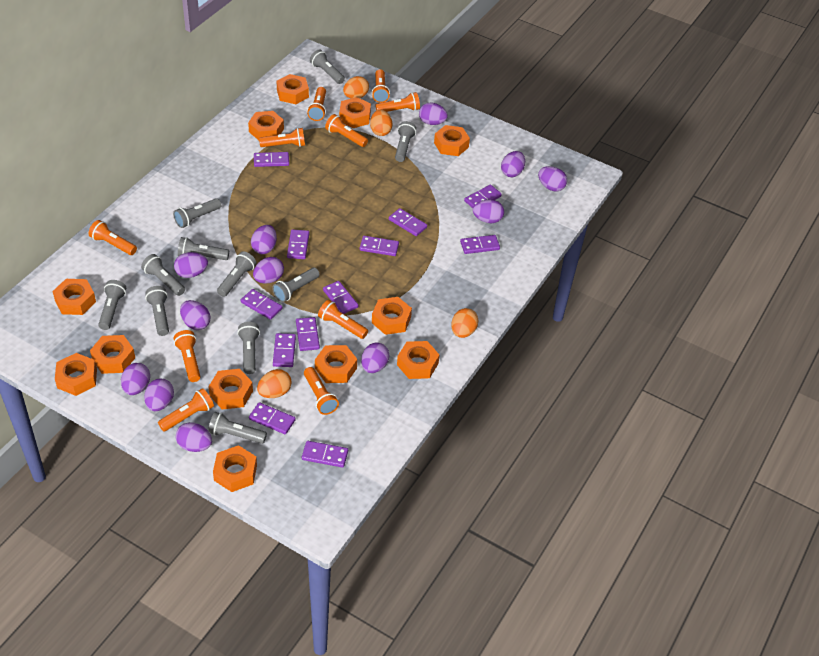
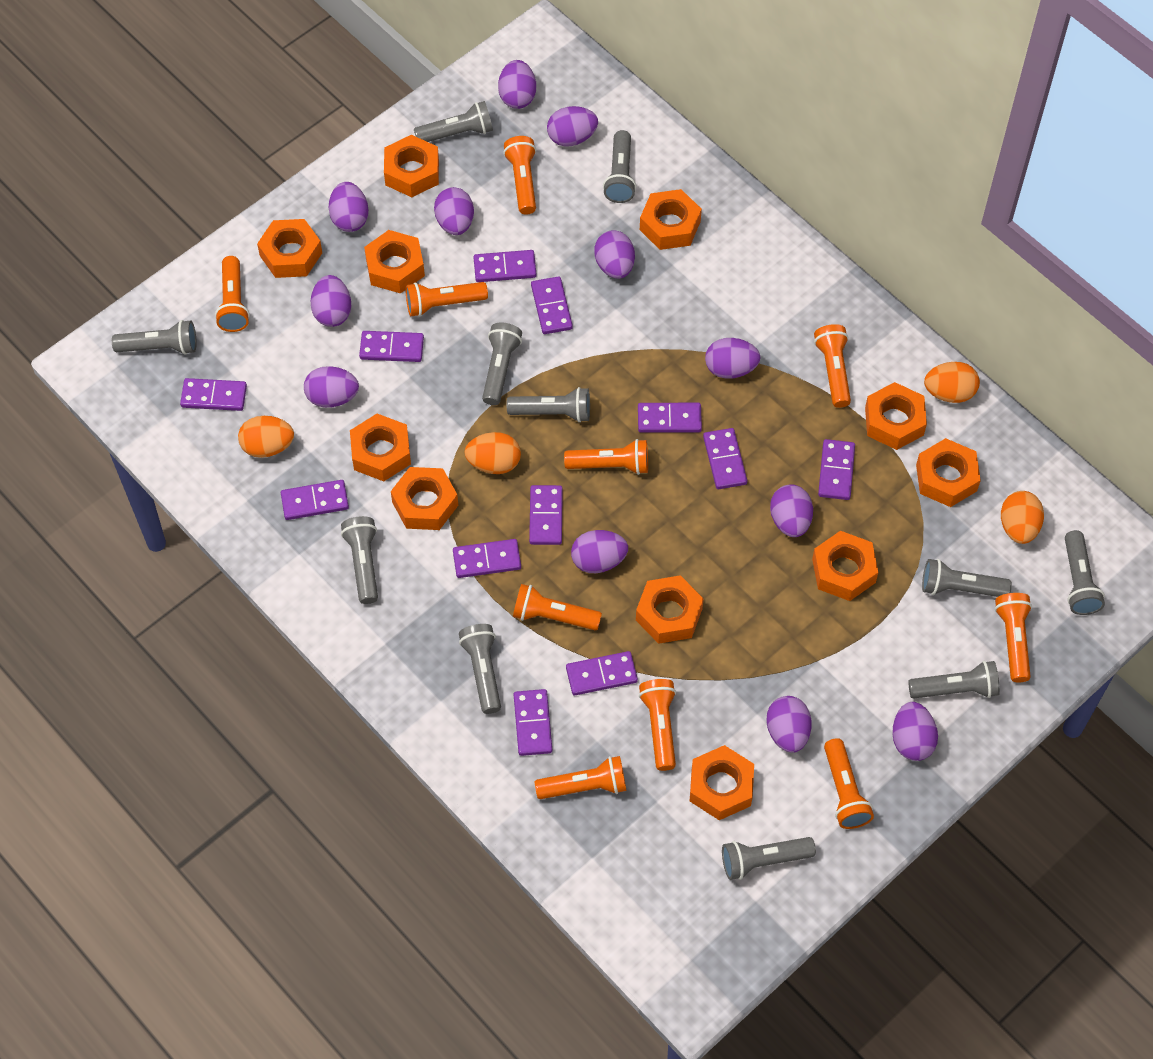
orange nut: [53,279,96,315] [55,353,97,396] [90,335,135,374] [209,369,253,410] [213,445,257,492] [248,111,284,140] [276,74,309,104] [315,345,357,383] [339,97,371,128] [372,297,412,335] [397,341,439,379] [434,125,470,156] = 12 -> [257,219,322,278] [350,414,411,481] [364,230,425,294] [384,135,439,197] [391,467,458,530] [636,575,703,644] [640,189,702,250] [690,745,754,820] [812,531,878,601] [865,382,927,450] [916,438,981,507] = 11

